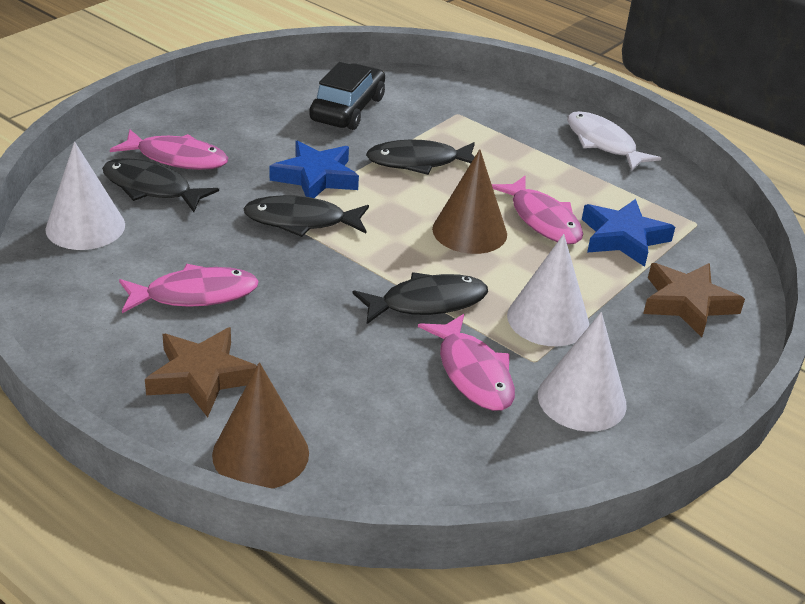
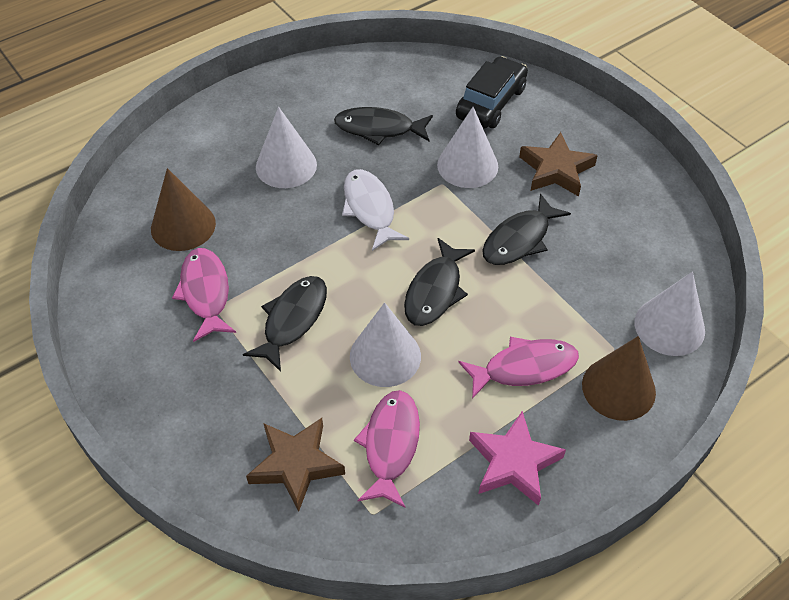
blue star: [270,140,359,198] [582,199,675,267] = 2 -> none = 0
pink fish: [110,129,228,170] [119,264,259,313] [418,314,515,411] [492,176,583,244] = 4 -> [172,248,236,342] [354,390,420,508] [458,337,579,399] = 3
pink star: none = 0 -> [469,411,566,506] = 1
white cone: [45,142,125,250] [507,234,589,346] [538,312,627,432] = 3 -> [256,107,317,188] [350,303,421,387] [437,107,498,188] [634,272,705,356] = 4

